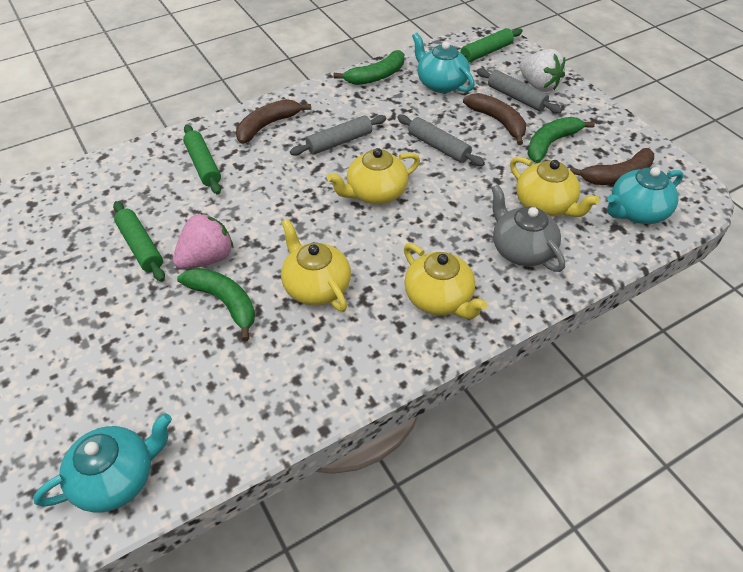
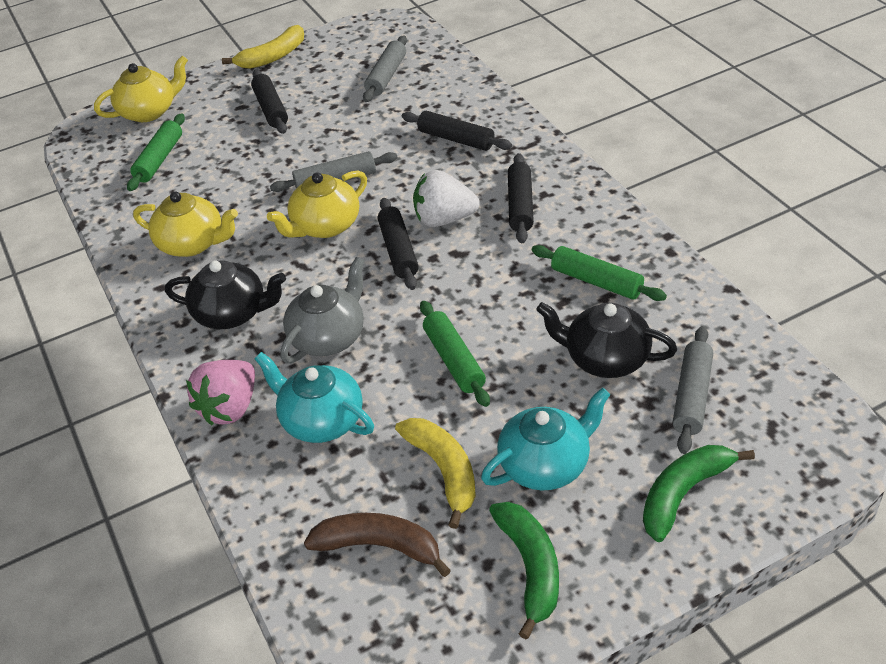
black rolling pin: none = 0 -> [251,70,288,134] [378,198,419,290] [402,111,512,151] [508,153,534,243] = 4
black teapot: none = 0 -> [165,260,286,329] [536,302,677,378] = 2
brown banana: [236,99,311,144] [463,93,526,145] [570,148,654,185] = 3 -> [304,513,451,577] = 1
green banana: [177,268,255,341] [333,50,404,85] [527,117,595,163] = 3 -> [489,502,559,639] [643,445,755,542] = 2
turquoise teapot: [33,413,172,512] [412,32,475,93] [607,167,683,224] = 3 -> [255,352,374,443] [481,388,610,490] = 2
yellow banana: none = 0 -> [222,25,304,69] [395,418,476,529] = 2
yellow teapot: [281,219,351,312] [327,148,420,204] [404,243,488,319] [510,157,600,217] = 4 -> [94,56,188,122] [133,191,238,257] [267,170,367,238] = 3

